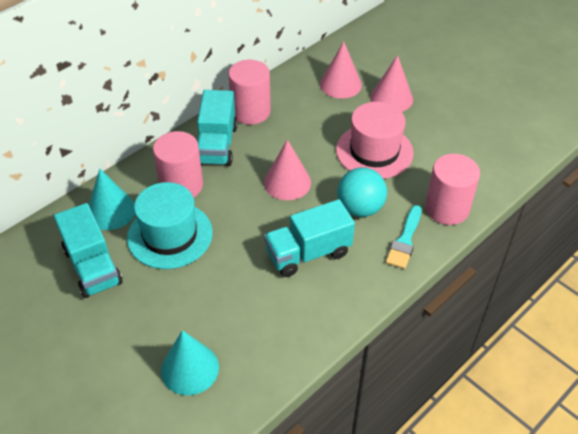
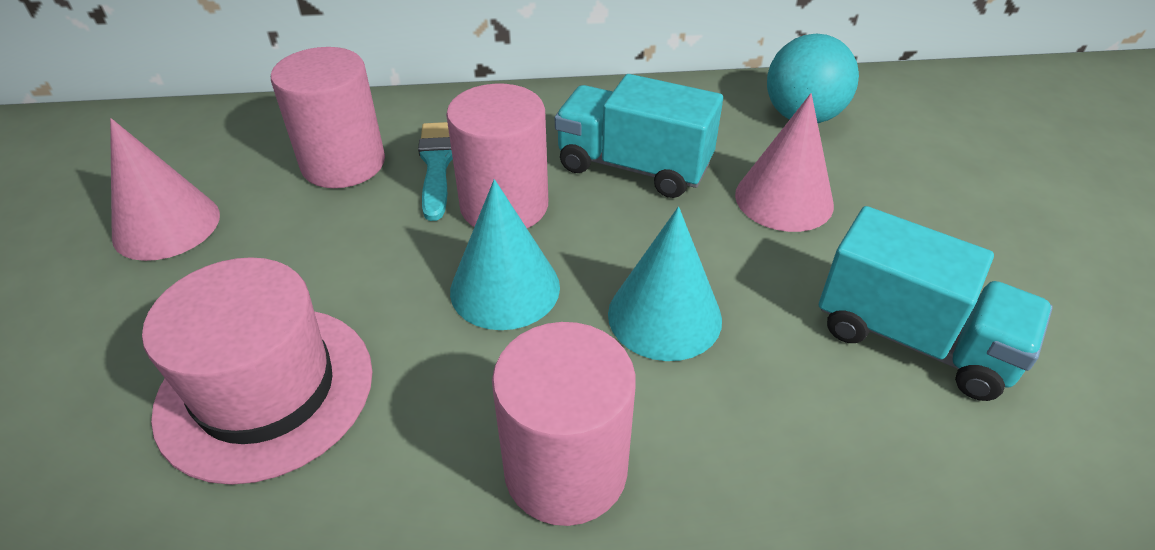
pink cone: [264,139,311,200] [320,41,362,99] [370,55,413,112] = 3 -> [110,118,220,261] [735,93,834,232] = 2
turquoise hat: [127,182,213,269] = 1 -> none = 0
turquoise truck: [54,203,123,298] [197,90,238,166] [264,199,355,277] = 3 -> [555,74,723,198] [819,206,1053,401] = 2

